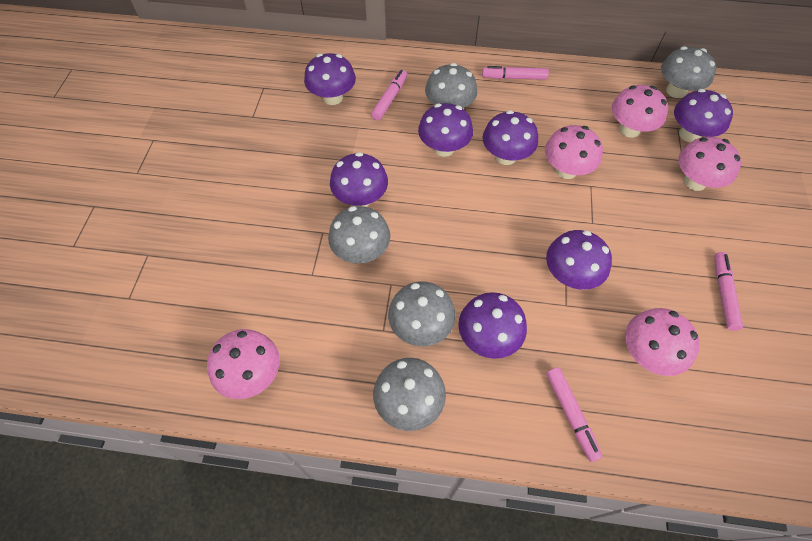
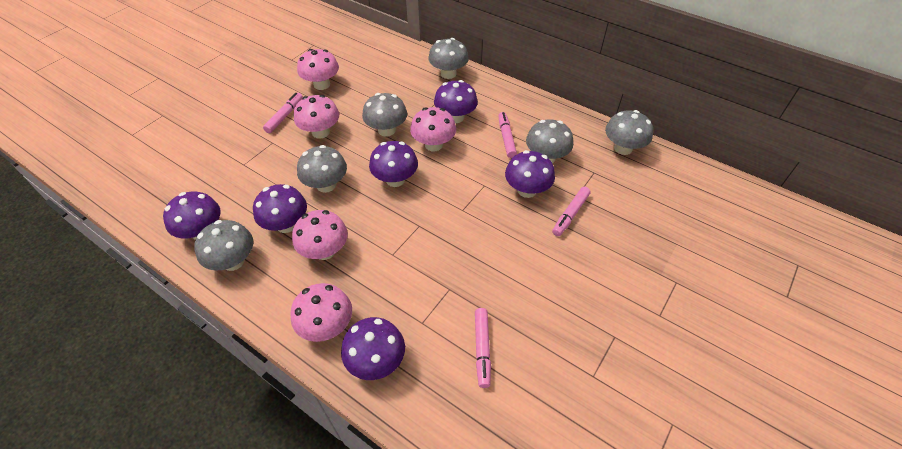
grey mushroom: [328,206,390,264] [373,358,446,431] [388,282,455,346] [425,63,477,108] [661,46,716,98] = 5 -> [194,220,253,271] [297,145,347,193] [362,93,407,137] [428,38,469,79] [526,119,573,163] [605,110,653,155] = 6
purple mushroom: [304,53,356,105] [330,152,388,207] [418,103,473,157] [458,292,527,359] [483,110,538,165] [546,230,612,290] [674,89,733,143] = 7 -> [163,191,221,240] [253,184,307,233] [341,317,405,380] [369,141,418,187] [434,80,478,123] [505,150,555,198] = 6

